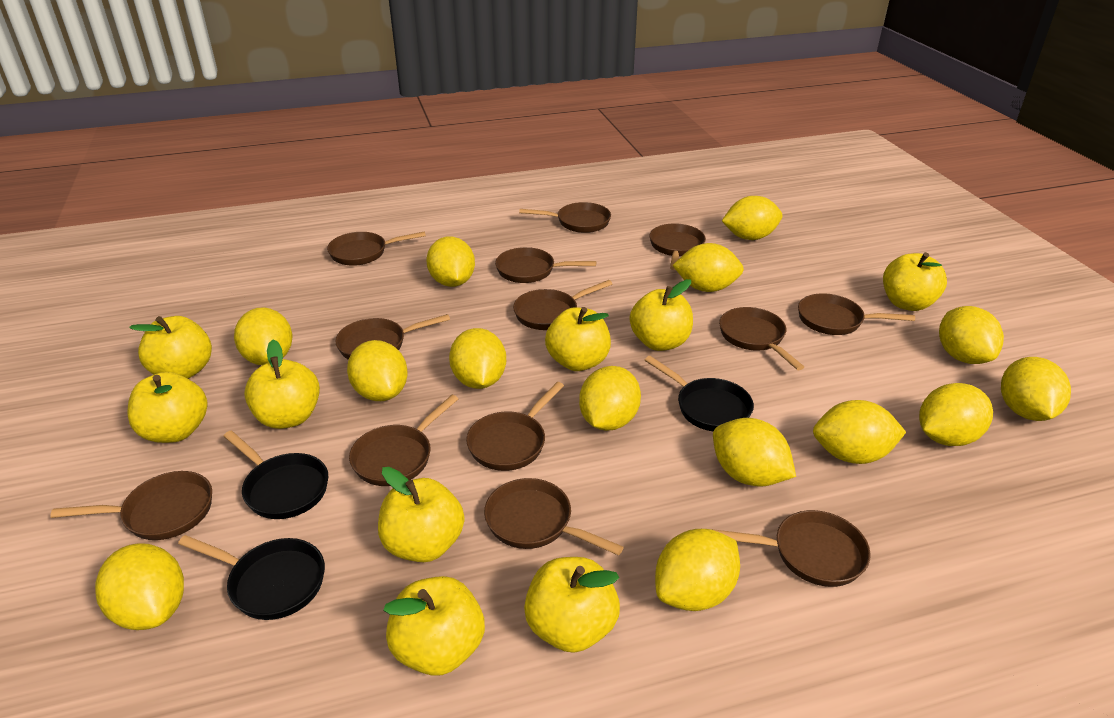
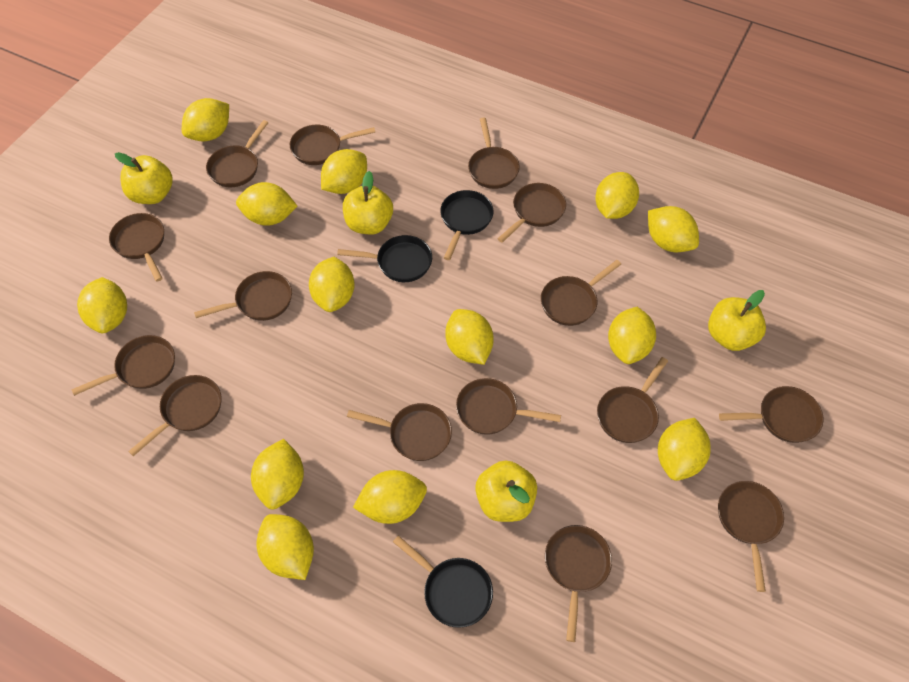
brown pan: [50,471,212,540] [327,231,426,266] [335,314,450,360] [349,395,458,486] [466,382,564,471] [484,478,624,556] [495,247,596,283] [513,280,612,330] [519,202,611,233] [650,223,706,270] [712,510,871,587] [719,307,804,370] [798,293,915,335] = 13 -> [71,335,175,396] [109,213,164,282] [128,375,222,456] [194,271,292,321] [206,120,268,187] [290,125,375,165] [347,403,452,461] [456,378,561,435] [468,118,520,189] [497,183,566,243] [541,260,621,326] [545,525,612,642] [597,357,668,443] [718,481,784,592] [719,386,824,443] = 15
yellow apple: [128,372,207,443] [129,316,212,379] [244,340,320,429] [378,467,464,562] [383,576,485,676] [524,557,620,653] [545,307,611,371] [630,279,693,351] [883,252,947,311] = 9 -> [115,152,173,204] [343,171,393,235] [475,460,537,522] [708,290,766,351] = 4
yellow lemon: [95,543,184,630] [234,307,292,365] [347,340,408,401] [426,237,475,287] [449,328,506,389] [579,366,641,431] [655,529,740,611] [672,243,744,292] [713,418,796,487] [722,196,782,240] [813,400,906,464] [919,383,993,446] [939,306,1004,364] [1001,357,1071,421] = 14 -> [77,277,127,333] [182,98,229,142] [236,182,297,226] [251,439,304,510] [257,514,314,580] [309,257,355,312] [321,149,367,194] [353,470,427,524] [445,309,494,365] [595,172,639,219] [608,307,656,364] [648,206,699,252] [658,418,711,481] = 13

